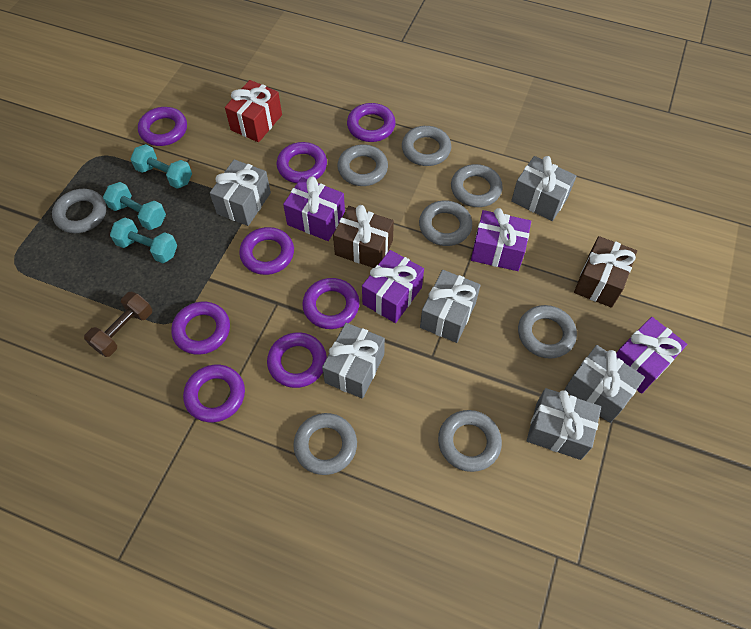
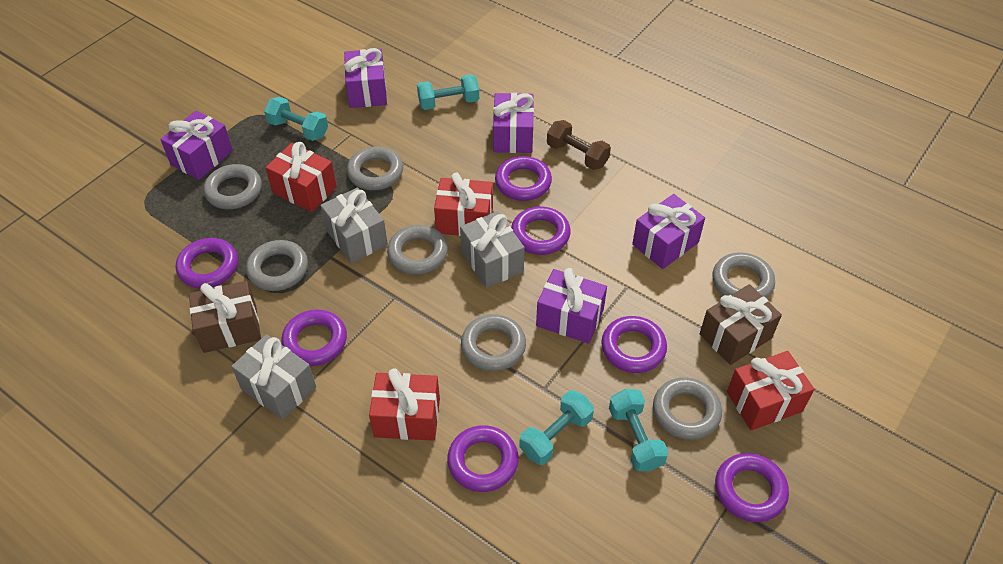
grey gift: [210,159,271,226] [322,323,385,399] [420,270,481,343] [511,156,576,221] [527,388,601,460] [564,345,645,423] = 6 -> [231,334,316,420] [320,188,388,263] [460,211,525,288] = 3
grey ring: [52,189,106,233] [293,413,357,475] [338,144,388,186] [402,126,451,166] [419,200,472,246] [438,410,502,472] [451,164,503,207] [518,305,577,359] = 8 -> [204,164,262,209] [246,240,308,291] [347,146,403,190] [387,225,448,275] [461,314,526,371] [653,377,722,440] [713,252,775,298] = 7
purple gift: [283,176,345,241] [362,250,424,323] [471,208,531,271] [616,317,687,394] = 4 -> [160,111,233,180] [344,48,387,108] [493,93,534,153] [536,268,607,344] [632,194,705,269] = 5
purple ring: [138,107,187,146] [171,302,230,355] [183,365,245,422] [239,227,294,275] [267,332,327,388] [277,142,327,183] [302,278,360,329] [347,103,396,142] = 8 -> [176,238,238,289] [281,309,347,366] [447,425,519,492] [495,156,552,201] [511,206,571,255] [601,316,667,373] [715,453,789,522] = 7
red gift: [225,80,282,142] = 1 -> [265,142,337,212] [369,368,440,441] [434,173,493,236] [727,351,814,430] = 4
turquoise dumbbell: [103,182,166,230] [110,218,177,263] [131,144,192,189] = 3 -> [264,97,328,141] [417,74,479,110] [519,390,594,465] [609,389,668,471] = 4

